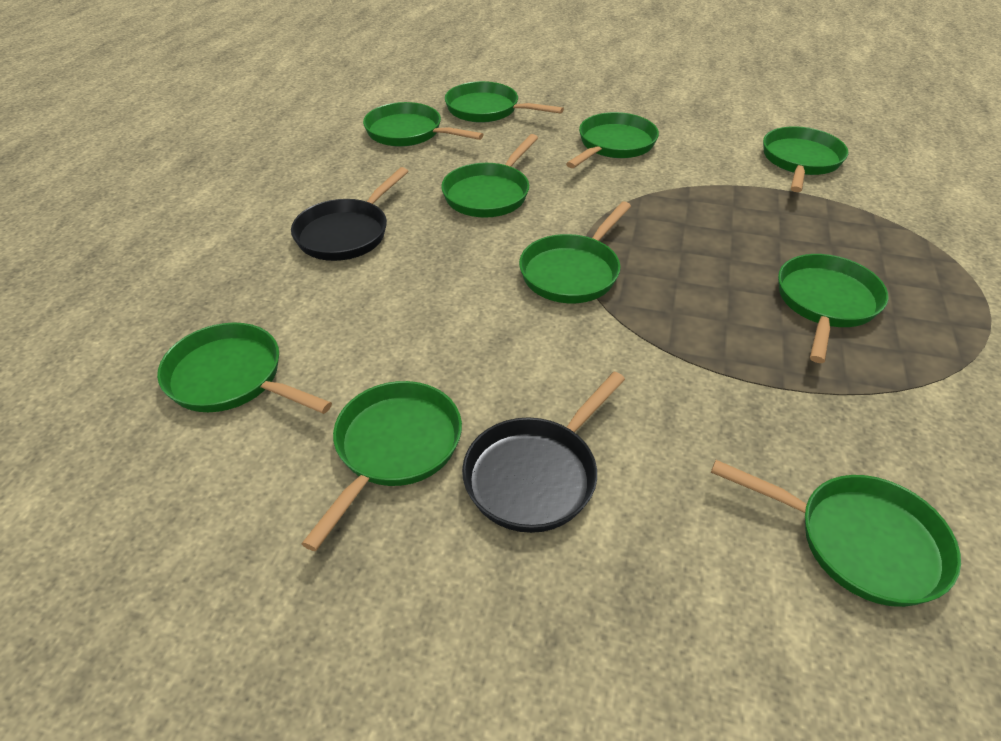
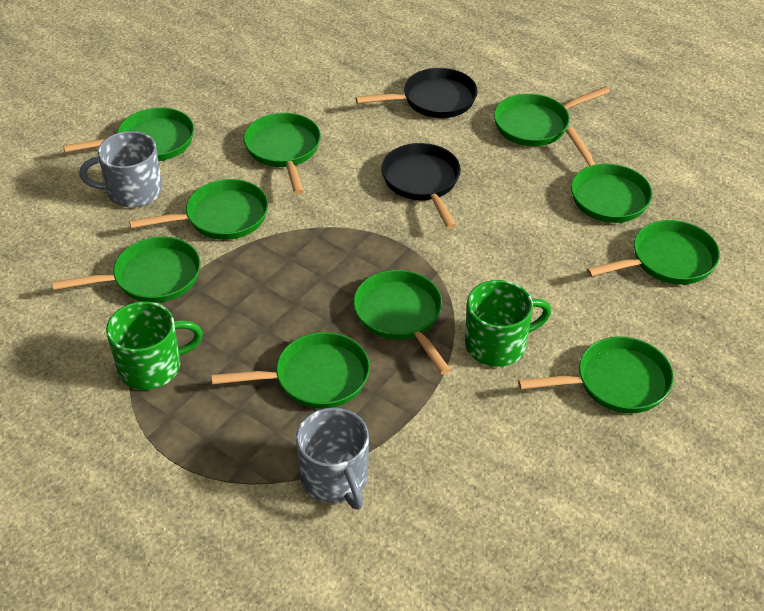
green mug: none = 0 -> [106,302,203,390] [465,280,551,367] = 2
grey mug: none = 0 -> [79,131,162,208] [296,407,369,510] = 2

